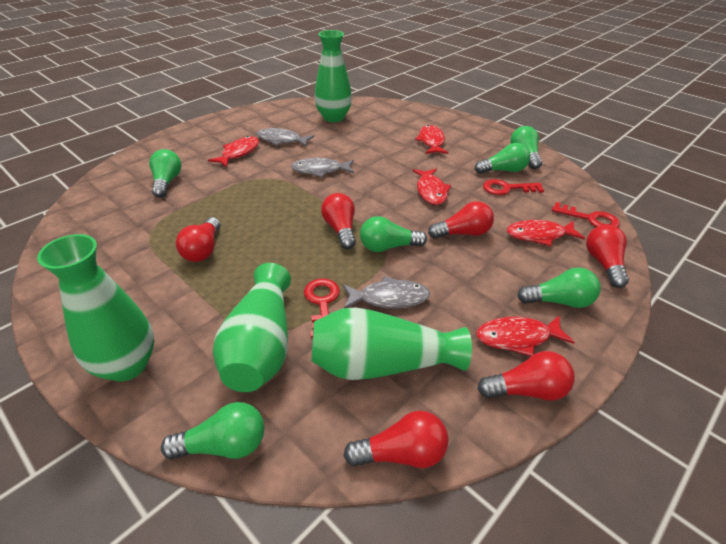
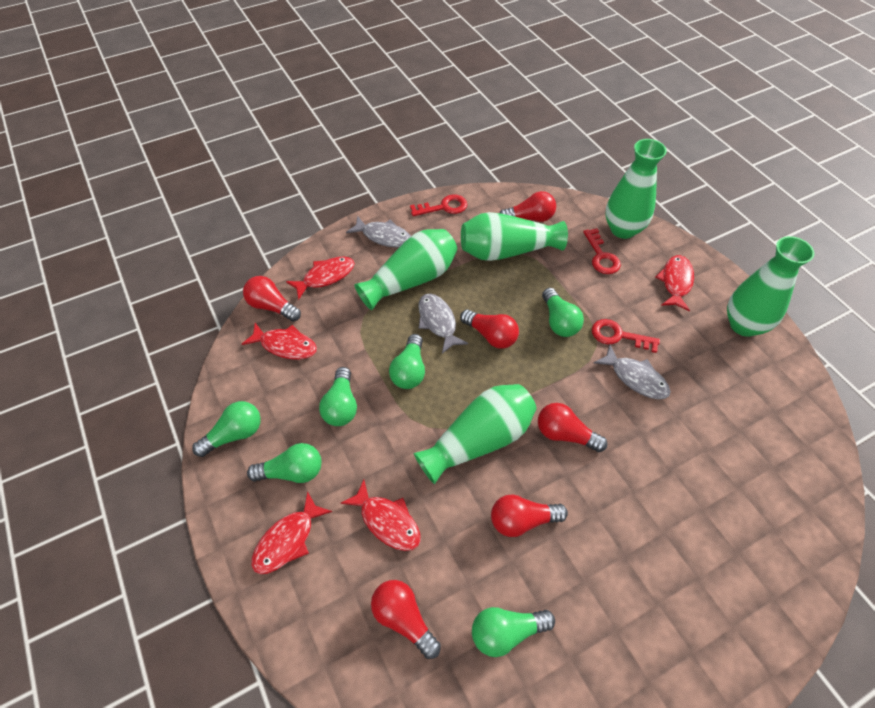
green vase: [37,234,154,382] [213,263,291,392] [312,307,472,380] [315,30,352,122] = 4 -> [354,229,457,310] [414,384,537,484] [461,212,568,261] [605,139,667,239] [727,236,815,337] = 5

